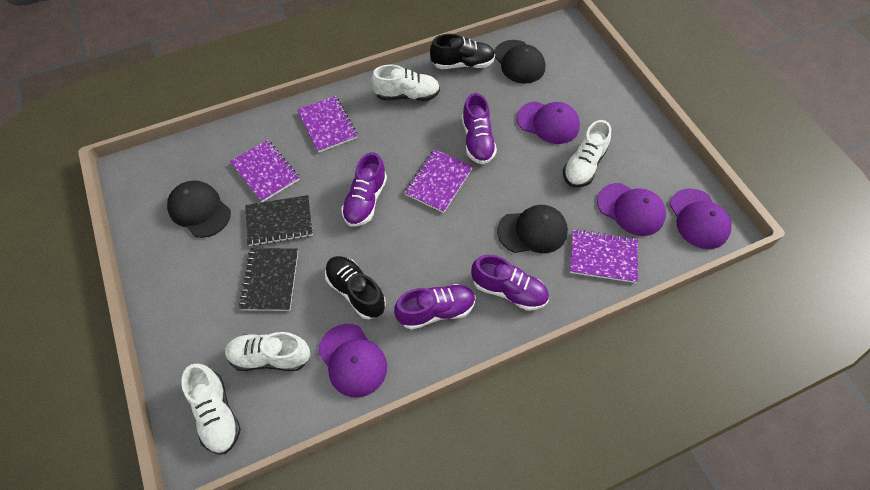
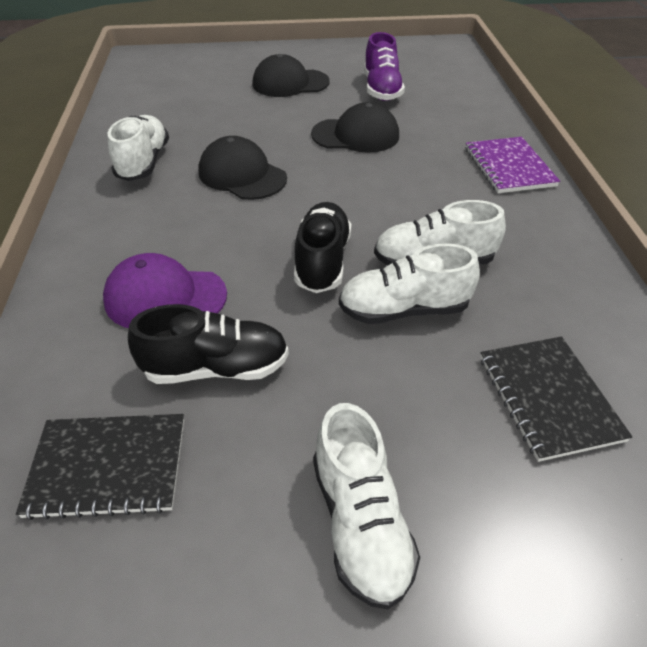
purple cap: [318,324,387,398] [517,101,580,144] [597,183,666,236] [670,188,731,249] = 4 -> [103,253,227,328] = 1
purple notebook: [230,140,300,202] [297,96,358,153] [404,149,473,213] [570,229,638,283] = 4 -> [466,137,560,193] = 1
purple shoe: [341,152,387,227] [394,284,476,330] [462,93,497,164] [471,254,549,311] = 4 -> [364,32,405,101] = 1

